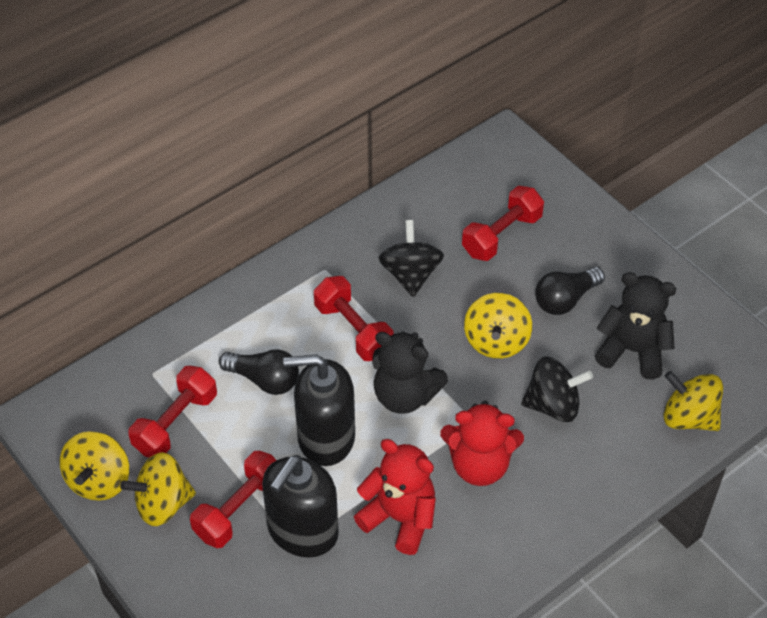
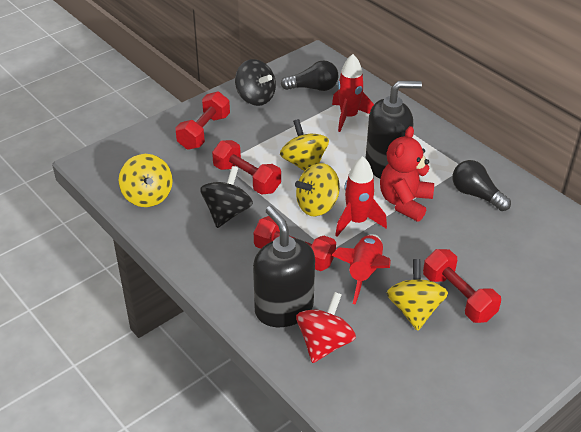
black teddy bear: [372,331,448,414] [595,272,677,379] = 2 -> none = 0
red rocket: none = 0 -> [331,234,391,304] [332,54,374,132] [335,156,387,236] = 3
red spinning top: none = 0 -> [296,292,356,363] = 1
red teddy bear: [354,439,436,555] [440,401,524,486] = 2 -> [380,126,434,222] = 1

